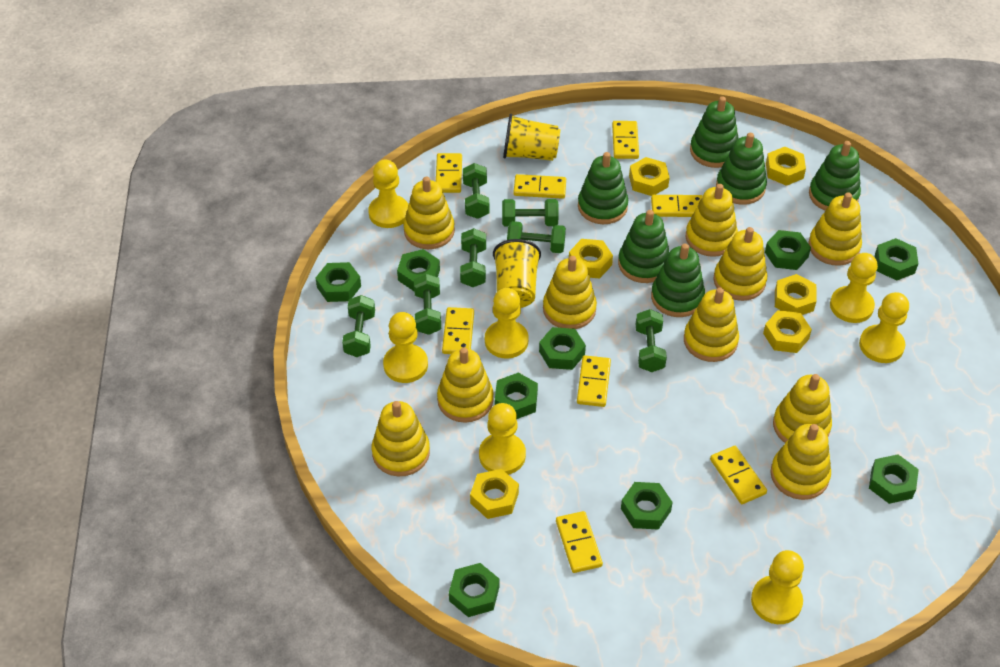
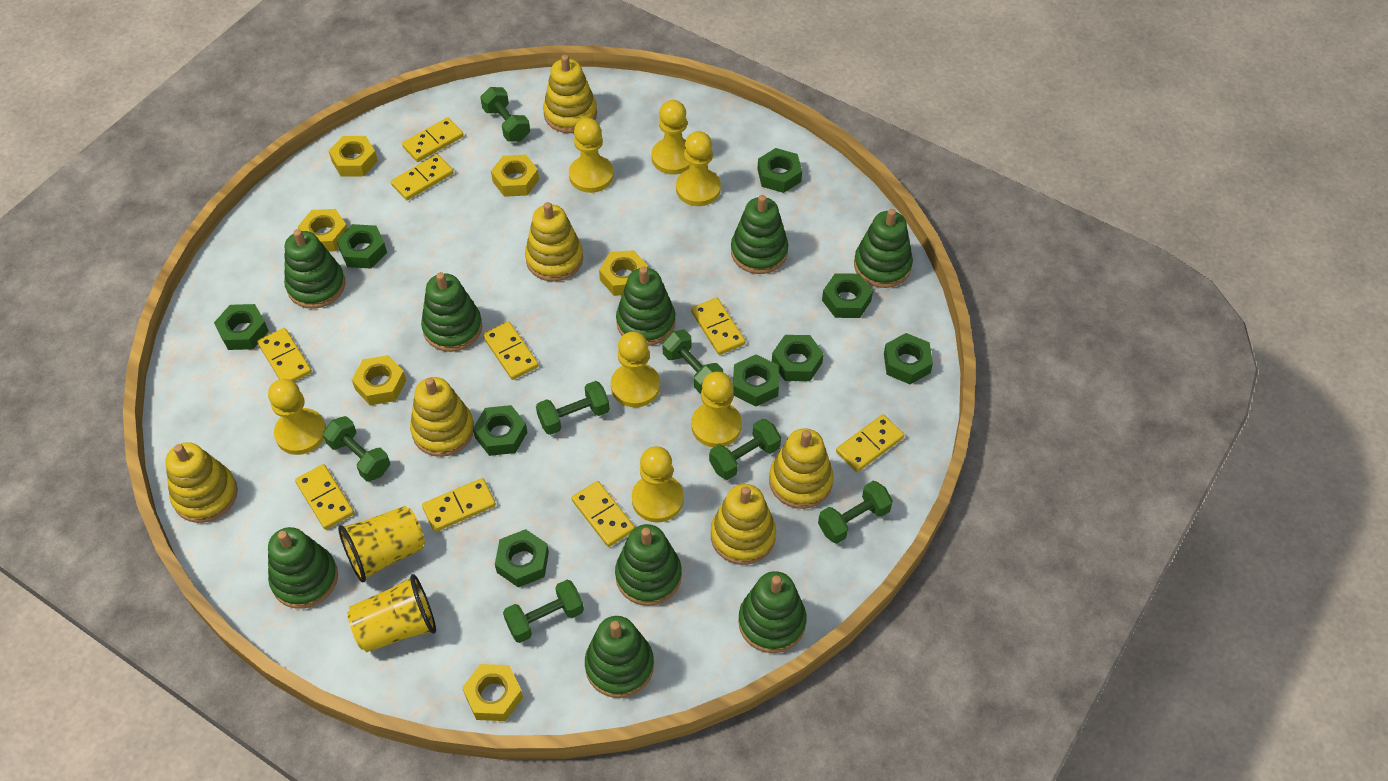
green stacking toy: [578,152,628,224] [618,210,669,283] [651,244,705,317] [690,96,738,168] [716,133,767,205] [809,141,861,210] = 6 -> [268,527,338,609] [284,229,345,309] [421,272,482,352] [585,616,654,698] [615,524,682,606] [616,267,676,346] [731,195,788,274] [738,571,806,653] [854,209,913,288] = 9
yellow domino: [436,153,462,193] [442,307,474,354] [513,174,566,199] [556,511,603,573] [577,355,611,407] [612,121,639,159] [651,195,703,217] [710,446,767,504] = 8 -> [257,328,312,382] [295,464,354,530] [391,154,454,200] [402,117,464,162] [422,478,496,532] [483,321,539,380] [571,481,635,547] [691,297,745,355] [836,414,904,472] = 9
yellow stacking toy: [372,401,430,476] [403,177,455,249] [437,347,494,423] [543,256,597,329] [684,288,739,362] [686,184,738,257] [713,227,767,301] [770,424,831,500] [773,374,832,443] [808,193,862,266] = 10 -> [165,442,238,523] [410,377,474,457] [525,202,583,282] [543,55,597,133] [711,484,776,565] [769,428,834,509] = 6

